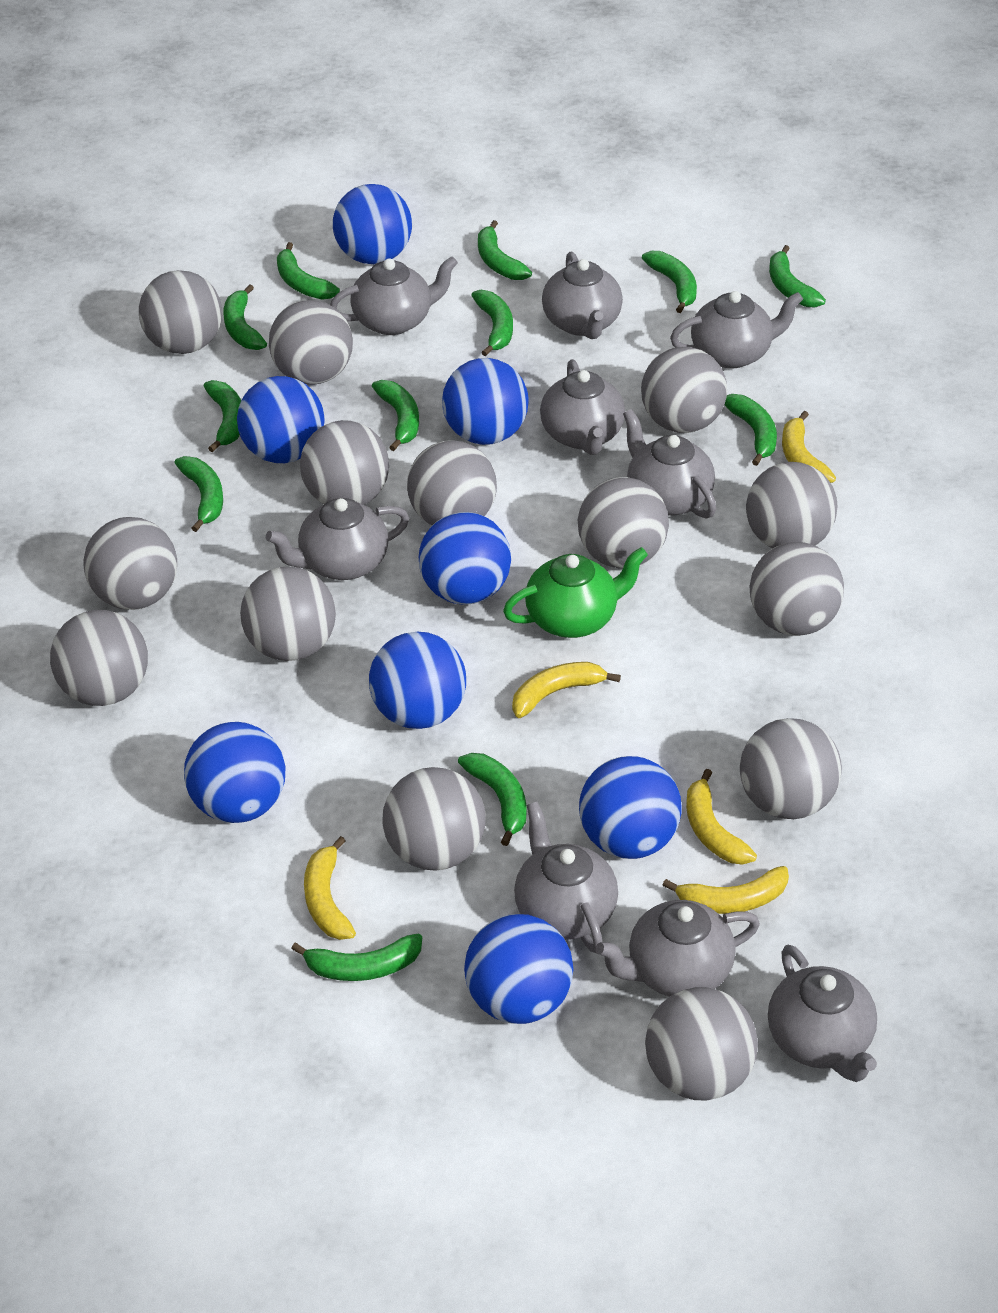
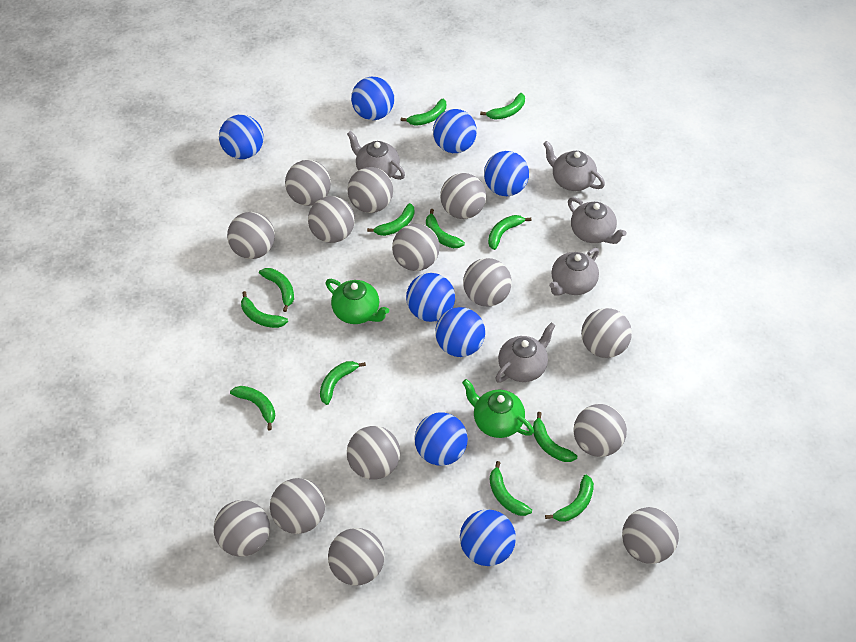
green teapot: [503,547,648,638] = 1 -> [325,279,389,324] [462,379,534,438] = 2
grey teapot: [266,498,409,580] [330,256,458,335] [514,802,618,953] [540,359,625,455] [542,251,623,339] [596,900,760,997] [623,409,716,519] [670,291,803,369] [768,945,877,1082] = 9 -> [347,131,405,180] [495,322,556,383] [543,141,605,191] [549,248,599,296] [568,197,627,244] = 5
yellow banana: [304,836,356,940] [512,662,621,718] [663,866,789,914] [686,769,757,865] [782,411,836,483] = 5 -> none = 0

